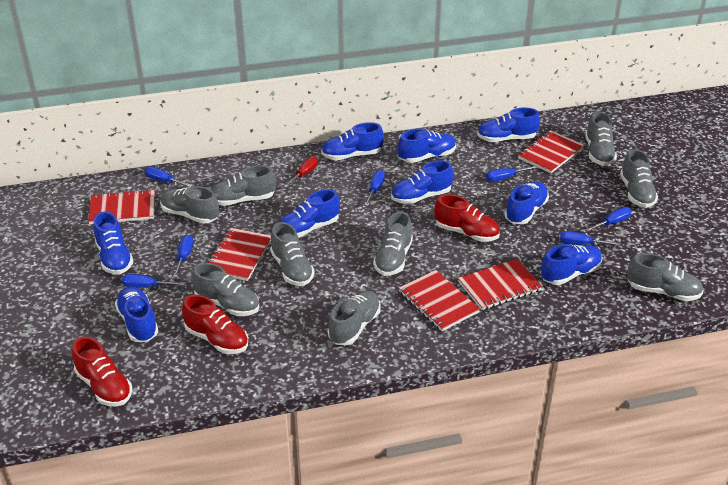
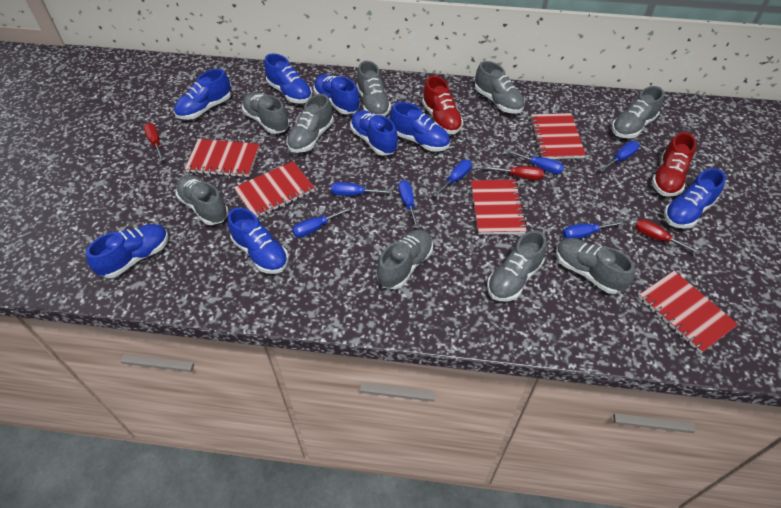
blue shoe: [93,211,134,274] [115,286,159,342] [279,189,340,238] [321,122,384,160] [391,160,454,204] [398,129,456,163] [477,108,540,142] [505,181,549,224] [541,244,602,285] = 9 -> [86,224,169,278] [174,69,231,120] [227,207,289,274] [264,54,312,103] [313,74,360,114] [350,110,398,156] [390,102,450,152] [664,168,726,229] = 8
red screwdriver: [283,156,318,188] = 1 -> [144,123,164,161] [484,166,544,180] [635,219,701,254] = 3
red shoe: [72,337,132,406] [182,295,248,354] [434,194,500,242] = 3 -> [422,76,463,134] [652,132,696,197] = 2

